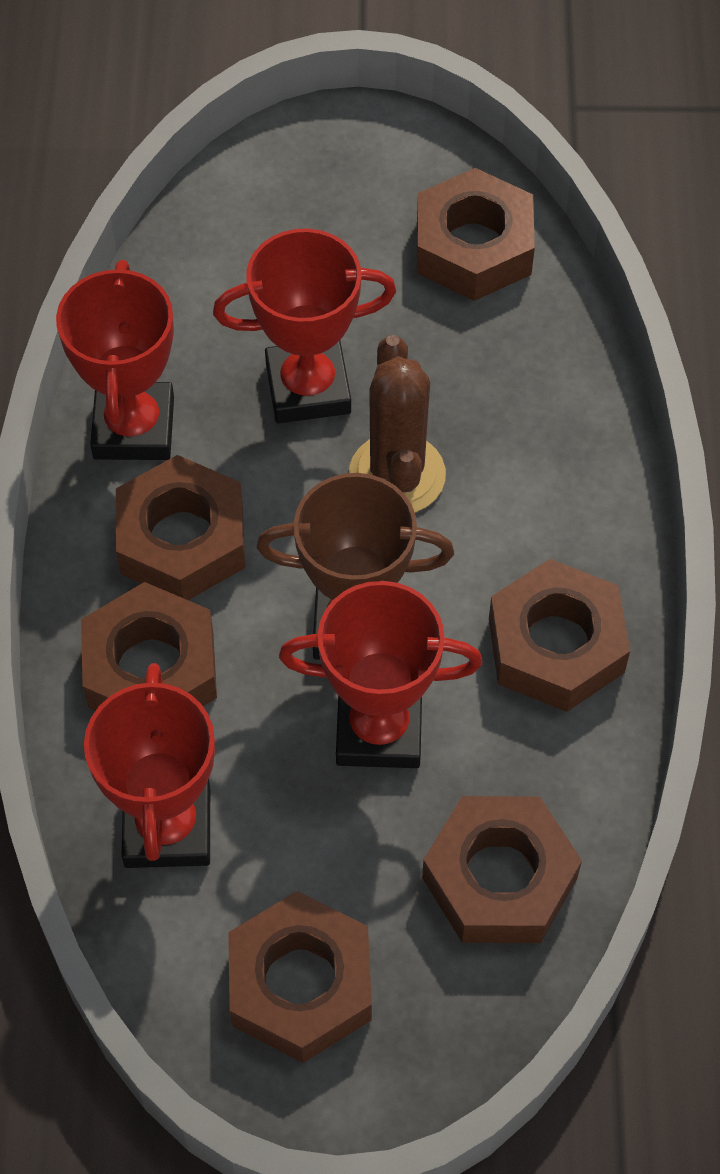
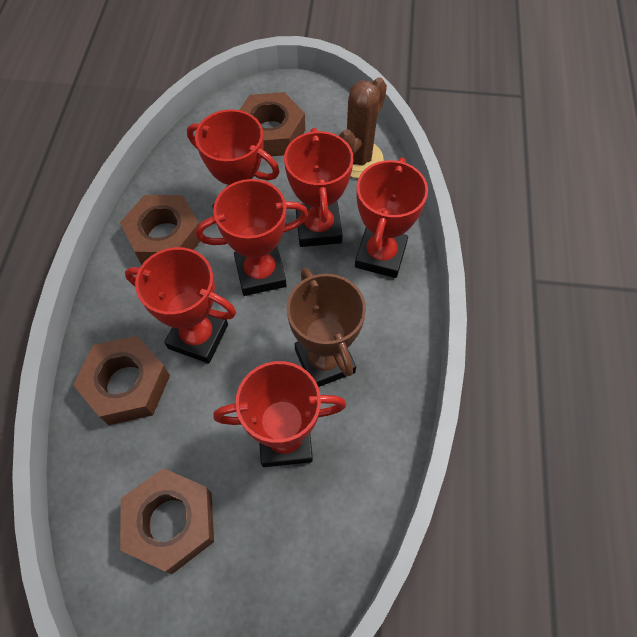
brown nut: [81,582,217,711] [116,455,245,600] [228,891,372,1063] [417,168,535,301] [422,796,582,943] [489,559,630,712] = 6 -> [73,336,170,425] [120,195,200,265] [120,468,214,574] [240,92,305,156] = 4
red trophy: [56,260,174,460] [84,663,215,868] [213,229,396,423] [279,581,482,768] = 4 -> [125,247,236,363] [187,109,280,208] [196,179,308,296] [213,361,346,467] [284,128,353,247] [355,157,428,278] = 6

